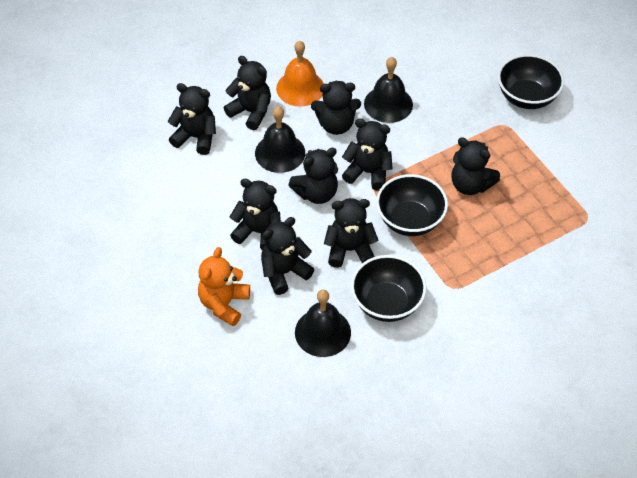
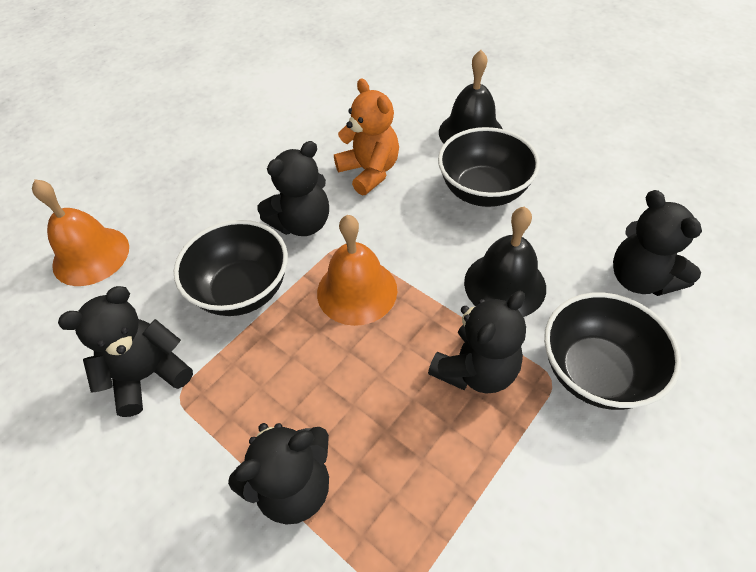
black bell: [255,106,305,173] [295,290,351,357] [364,57,413,123] = 3 -> [439,50,502,144] [464,206,546,317] = 2
black teddy bear: [167,83,216,155] [224,56,271,130] [229,179,281,250] [261,217,314,295] [289,148,338,204] [311,81,361,135] [324,198,379,268] [342,119,393,191] [451,137,500,195] = 9 -> [58,286,193,417] [228,423,329,525] [257,141,329,236] [428,291,526,394] [613,190,702,296] = 5
orange bell: [276,40,324,107] = 1 -> [32,179,129,286] [317,215,397,326] = 2

